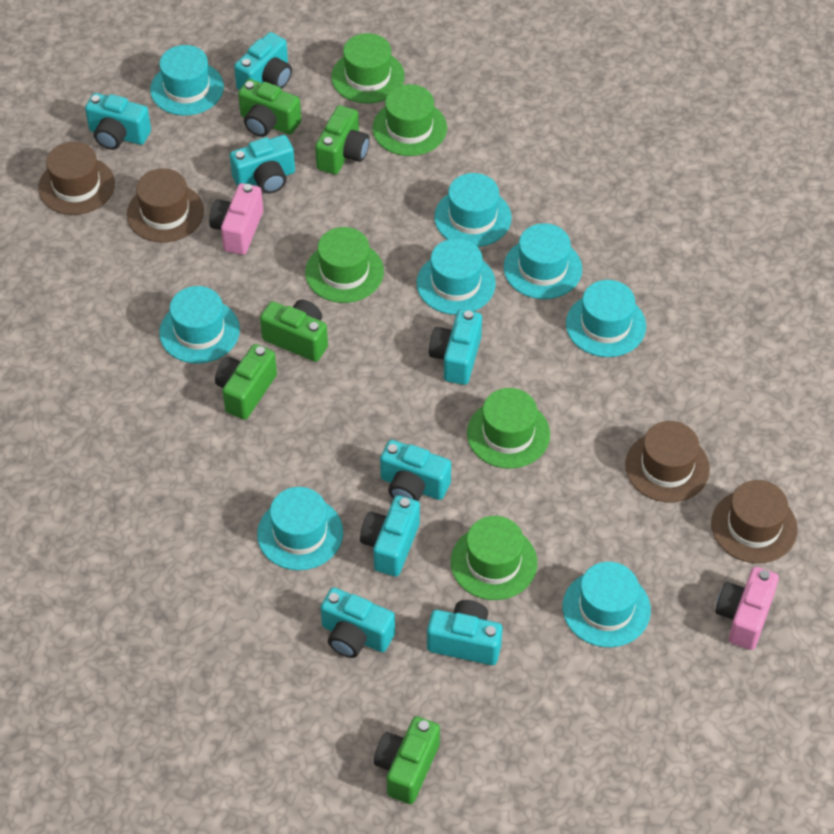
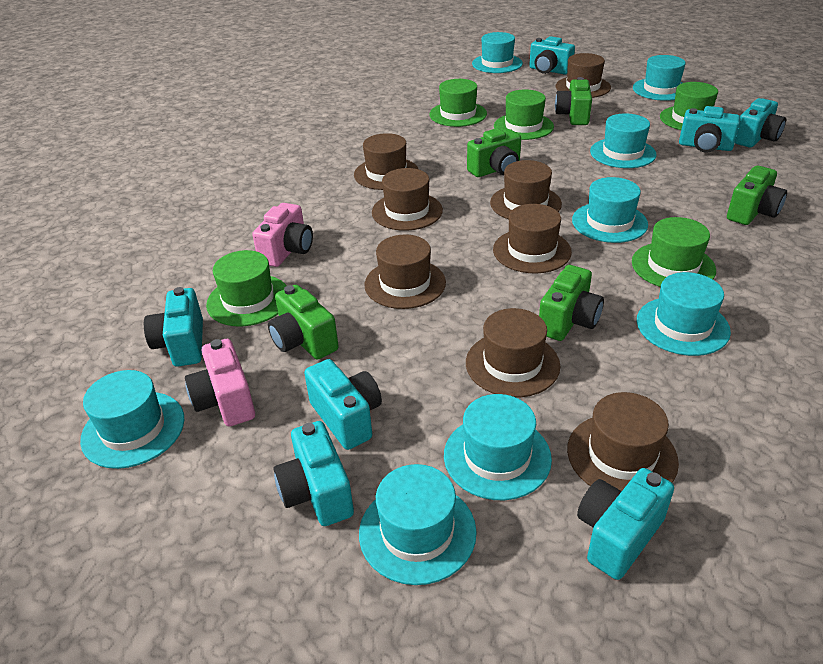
brown hat: [38,142,115,215] [127,168,204,243] [625,421,710,502] [711,480,798,563] = 4 -> [354,133,418,190] [364,234,446,309] [372,168,443,231] [466,308,560,397] [490,160,562,219] [493,204,572,273] [556,53,611,98] [567,392,679,491] = 8
turquoise camera: [85,93,151,150] [230,135,295,194] [234,32,292,90] [320,587,395,658] [360,495,420,577] [380,440,451,501] [427,600,502,665] [429,309,482,385] = 8 -> [144,287,203,367] [274,421,354,526] [304,359,382,450] [529,36,575,75] [577,468,674,580] [679,106,740,153] [735,98,786,147] = 7

